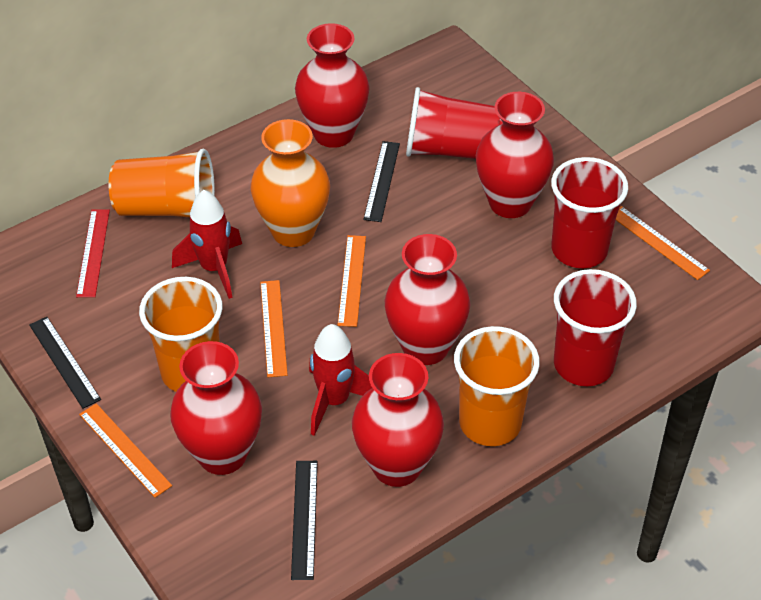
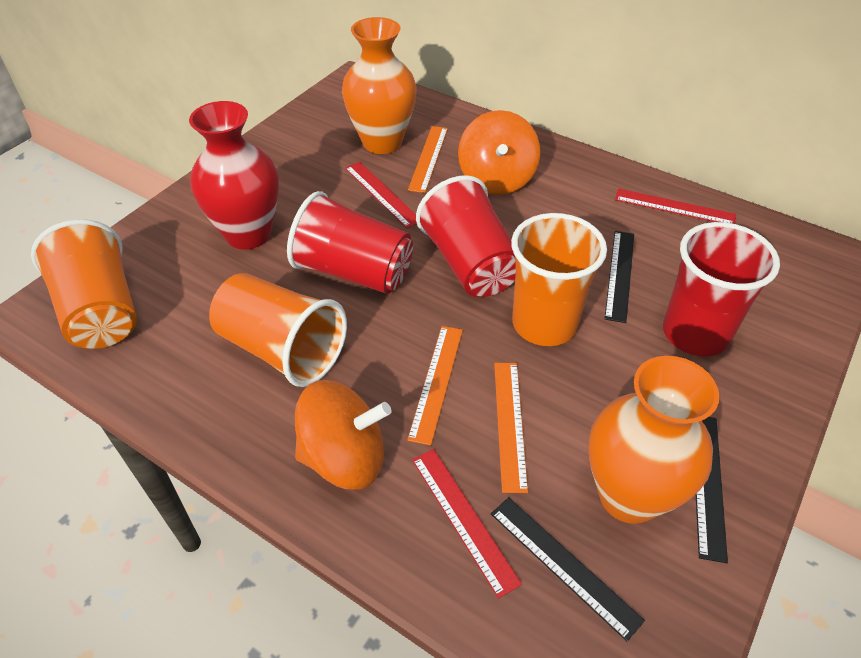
orange ruler: [79,403,172,498] [260,280,288,377] [338,235,366,327] [616,206,710,280] = 4 -> [407,326,463,446] [408,126,448,193] [494,363,528,493] = 3
orange spinning top: none = 0 -> [295,380,391,489] [458,110,540,195] = 2
orange vase: [251,119,330,247] = 1 -> [342,17,417,154] [588,356,719,524] = 2
red rocket: [172,190,242,299] [309,324,372,436] = 2 -> none = 0
red ruler: [76,209,110,297] = 1 -> [345,162,417,228] [412,449,522,599] [615,189,736,224] = 3
red vase: [170,341,262,475] [295,23,370,148] [352,353,444,487] [385,234,470,365] [476,92,554,218] = 5 -> [189,101,279,250] = 1

